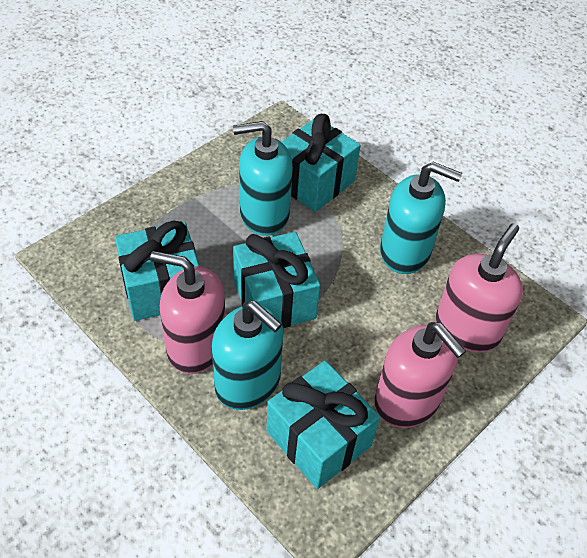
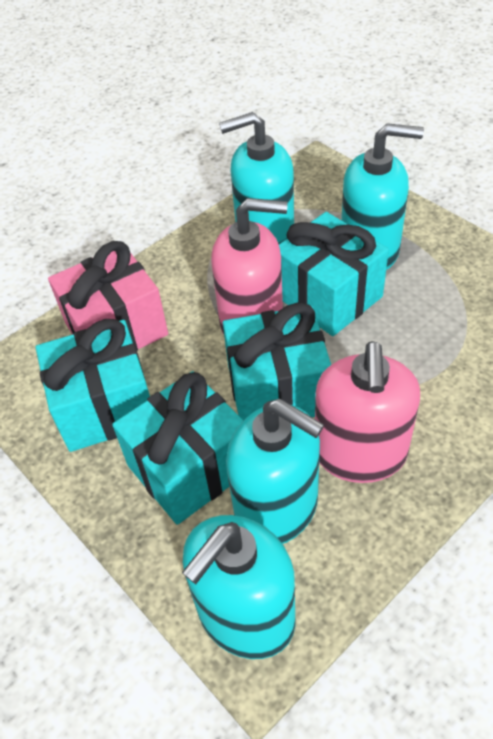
pink gift: none = 0 -> [48,241,168,351] = 1
pink soap dispenser: [150,251,225,374] [374,322,466,428] [436,223,523,353] = 3 -> [211,198,288,334] [315,341,420,483] = 2
turquoise soap dispenser: [212,301,283,410] [233,121,293,236] [380,162,462,274] = 3 -> [182,515,296,659] [219,112,294,244] [226,399,324,544] [341,123,424,270] = 4

